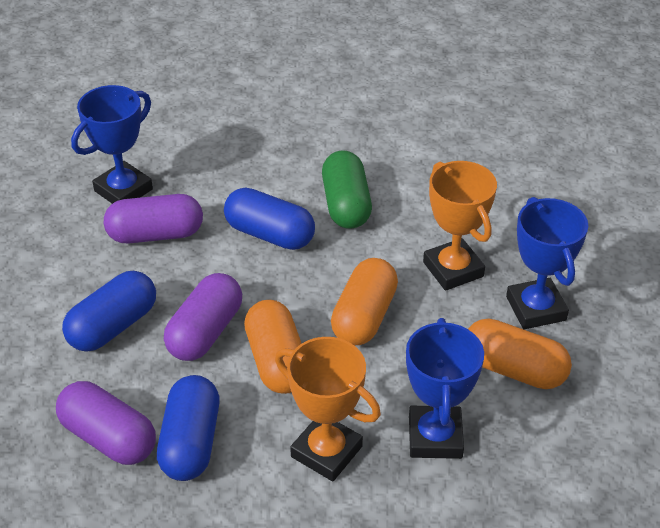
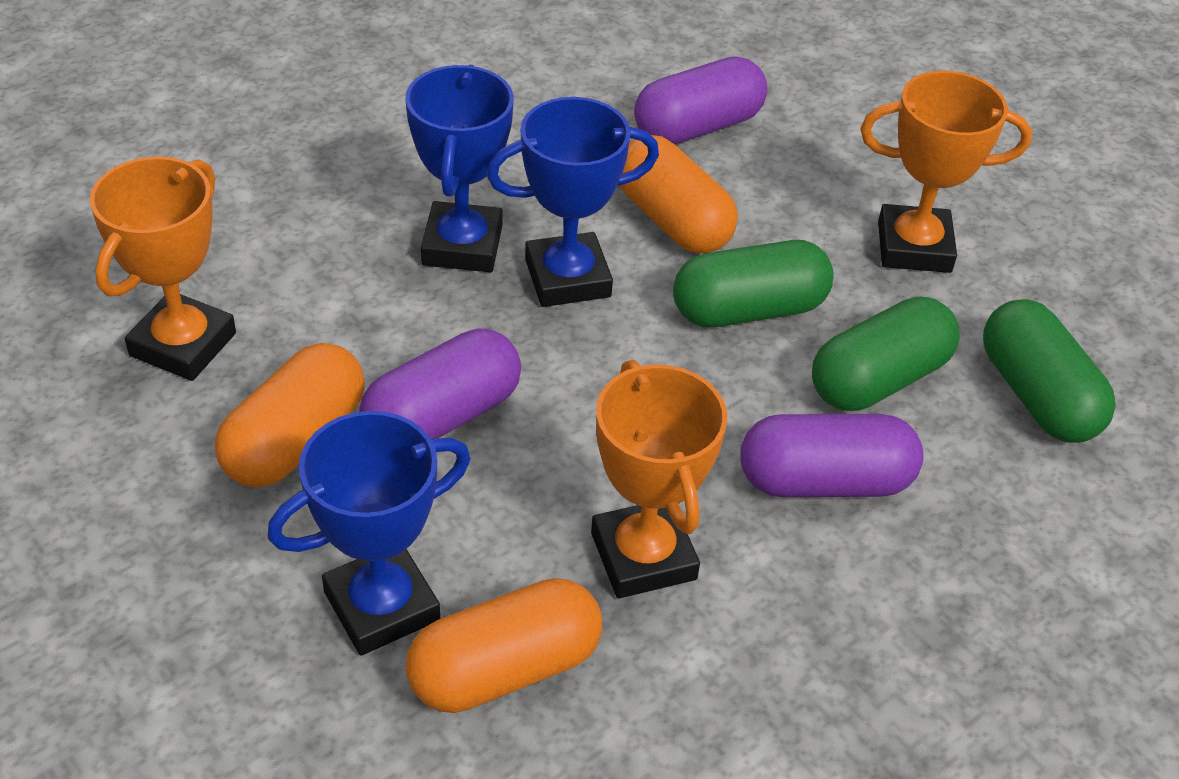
blue capsule: [62,271,156,352] [157,375,220,481] [224,188,315,250] = 3 -> none = 0
green capsule: [322,150,372,229] = 1 -> [673,240,834,327] [812,297,960,411] [983,299,1116,443] = 3
orange trophy: [275,337,381,481] [423,161,497,291] = 2 -> [90,156,236,381] [591,360,727,598] [860,71,1032,273] = 3

